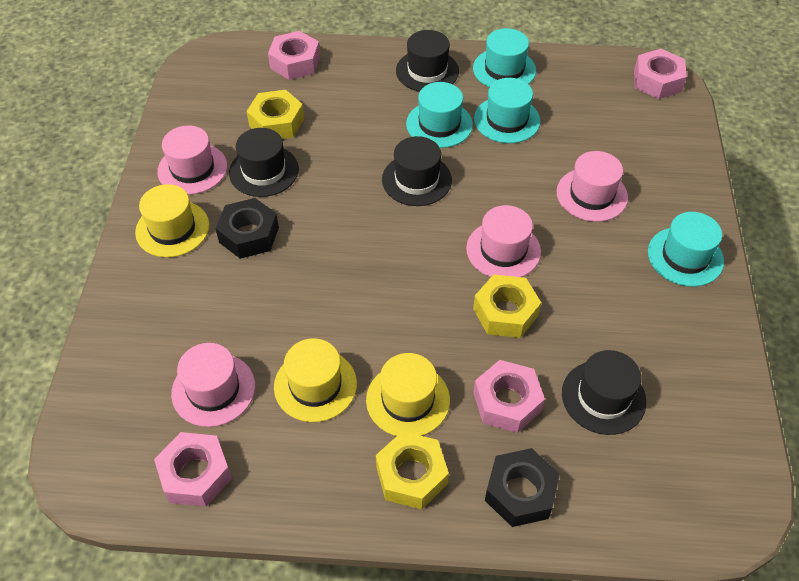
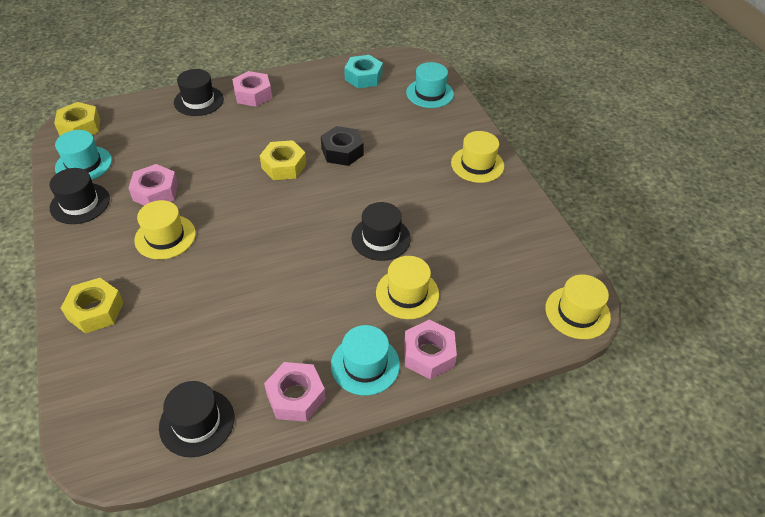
black nut: [215,198,279,259] [485,448,560,527] = 2 -> [321,126,364,166] = 1
pink hat: [157,125,227,195] [171,343,255,427] [466,205,541,277] [556,151,628,222] = 4 -> none = 0
turquoise hat: [406,82,473,148] [473,28,536,87] [474,78,540,143] [648,212,724,287] = 4 -> [55,130,112,180] [331,325,400,395] [406,62,454,108] = 3
turquoise nut: none = 0 -> [344,55,383,88] = 1
yellow hat: [135,184,209,258] [274,338,357,422] [366,353,450,436] = 3 -> [134,200,196,259] [376,256,439,319] [451,131,504,183] [545,274,611,339] = 4

